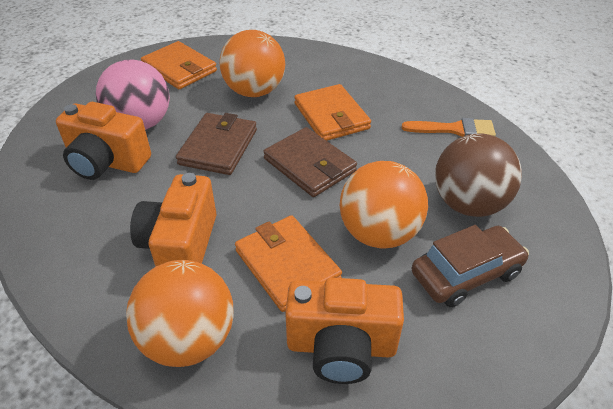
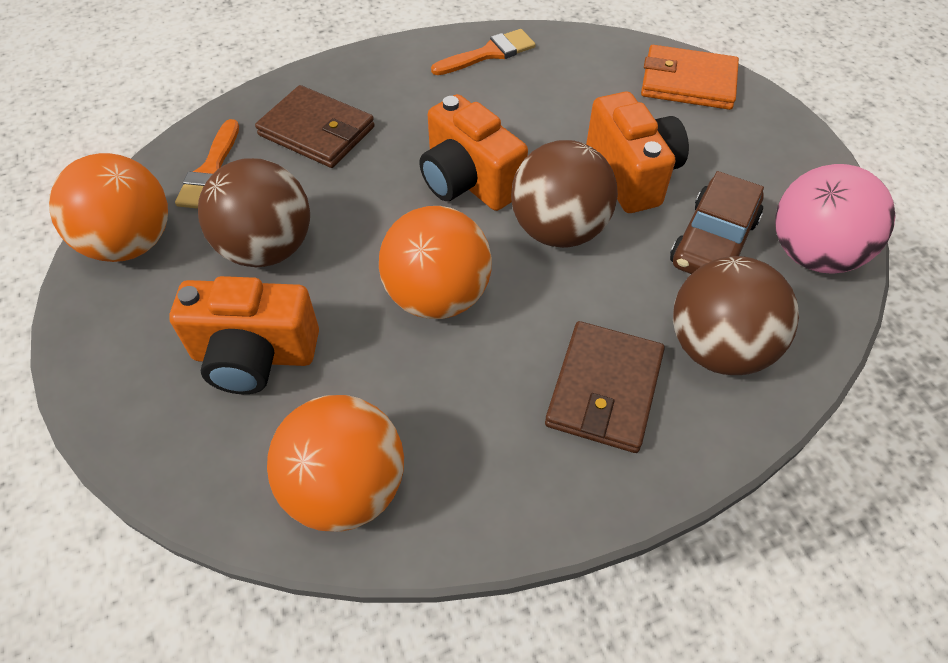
brown ball: [435,133,522,217] = 1 -> [198,158,310,267] [511,140,618,248] [673,256,799,375] = 3
orange brush: [402,118,496,137] = 1 -> [175,119,239,209] [431,29,536,75] = 2
orange wallet: [141,41,217,89] [235,215,342,312] [294,84,371,141] = 3 -> [641,45,739,110] = 1

